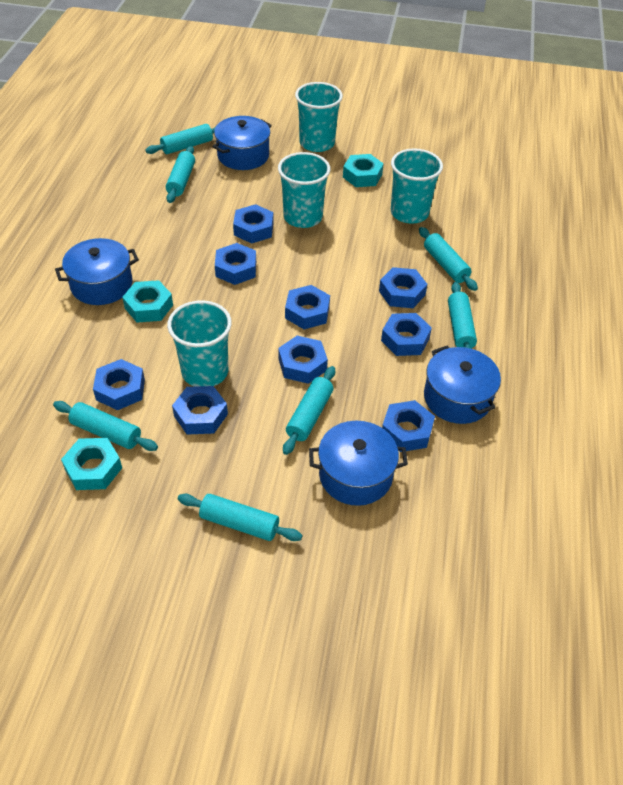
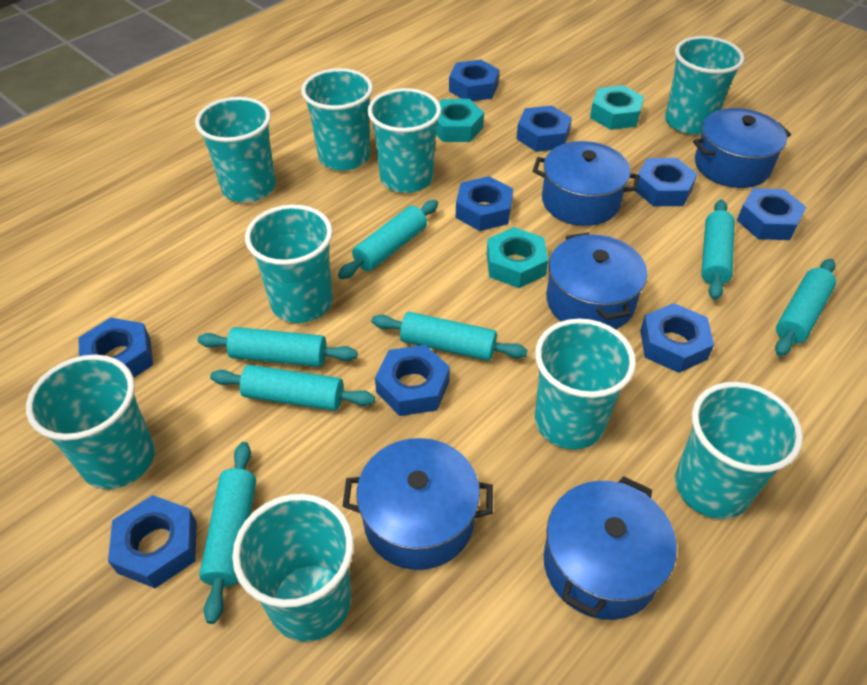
blue pot: [55,238,139,305] [212,116,272,170] [309,421,408,506] [424,345,501,424] = 4 -> [343,438,493,570] [533,141,640,226] [544,476,677,620] [546,233,647,329] [693,108,791,188] = 5
turquoise cup: [167,300,232,387] [278,152,331,228] [295,82,343,152] [391,148,443,224] = 4 -> [26,354,155,489] [195,97,276,203] [232,494,354,642] [245,204,333,323] [301,68,373,171] [367,88,441,193] [535,319,636,450] [665,36,744,134] [675,382,803,519] = 9

